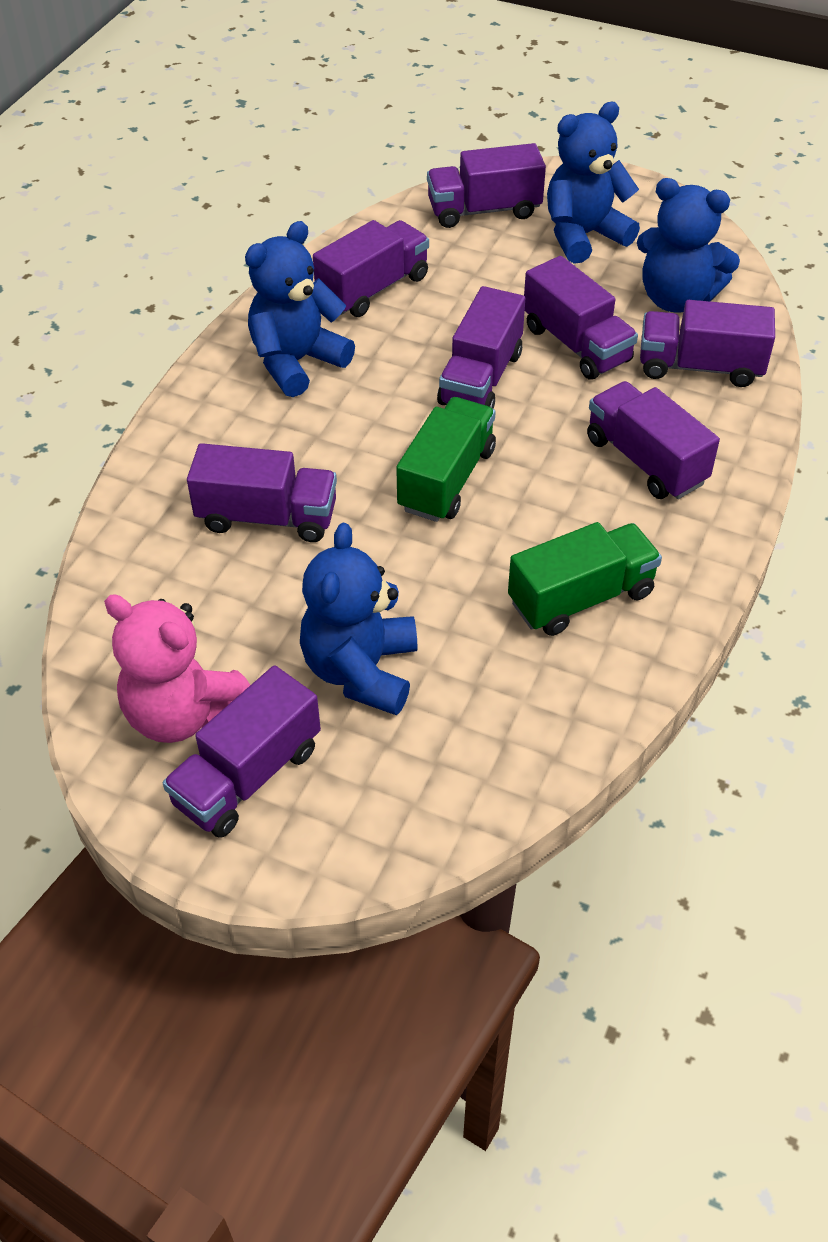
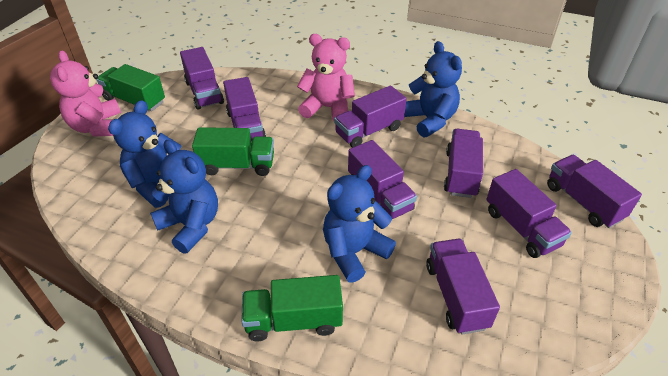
green truck: [396,397,496,522] [508,522,662,636] = 2 -> [96,64,165,111] [192,127,274,176] [241,275,343,341] = 3
pink teddy bear: [104,594,250,743] = 1 -> [50,50,121,137] [297,34,355,121] = 2

